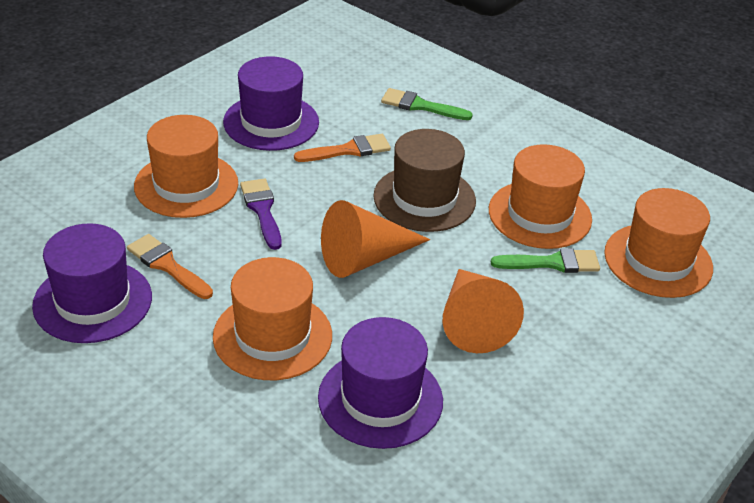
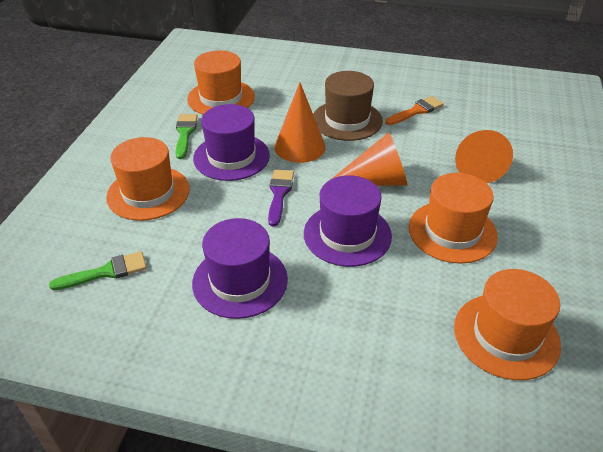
orange brush: [127,234,213,299] [294,134,391,162] = 2 -> [385,96,444,125] = 1
orange cone: [321,200,430,278] [443,269,524,353] = 2 -> [274,82,326,163] [330,132,408,186] [455,130,513,183] = 3

